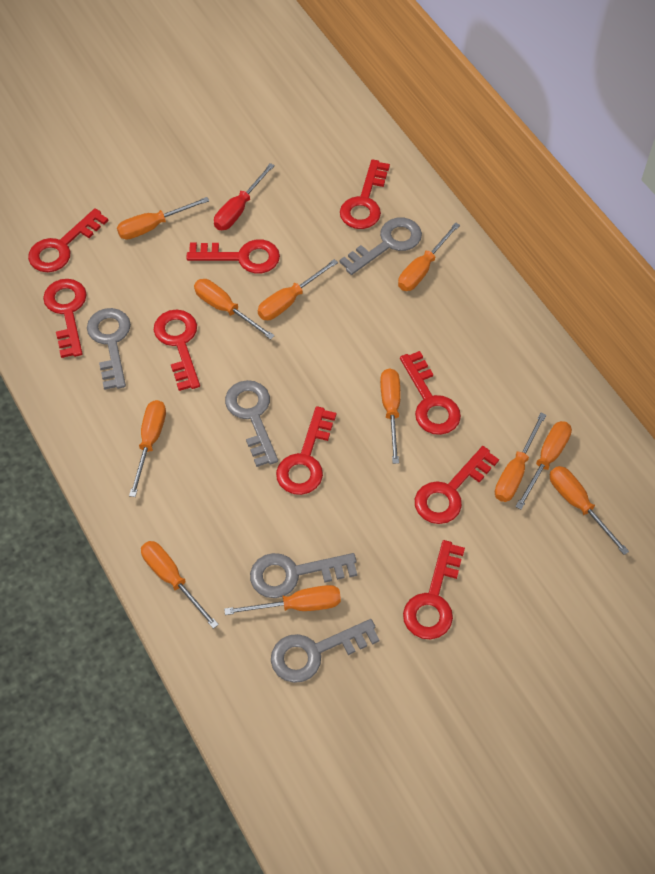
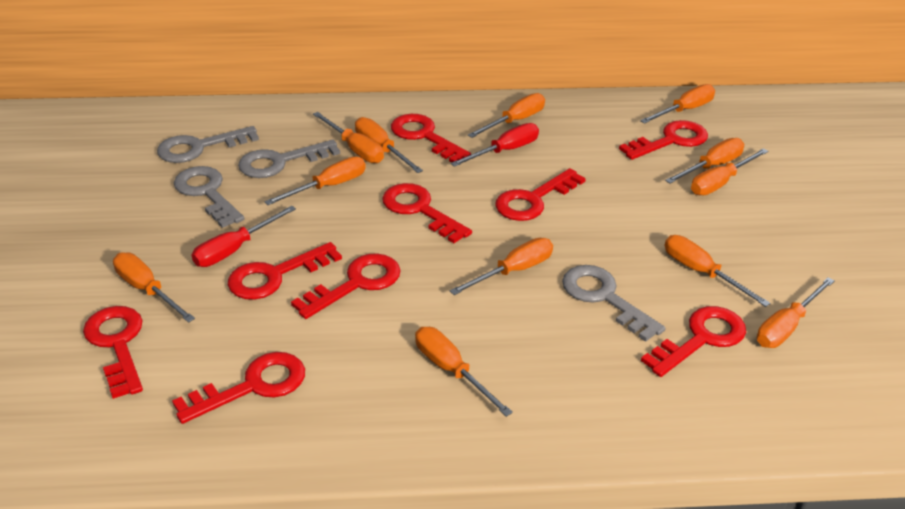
grey key: [87,308,131,390] [225,380,278,467] [250,553,357,598] [271,619,379,683] [339,217,422,275] = 5 -> [157,126,259,163] [174,166,245,228] [238,140,340,178] [562,265,666,342] = 4
orange screwdriver: [117,197,209,240] [129,400,166,497] [141,541,219,629] [194,279,275,340] [224,585,341,615] [258,259,338,320] [380,368,401,464] [398,222,460,291] [495,413,546,502] [515,421,572,509] [550,466,629,555] = 11 -> [113,252,195,323] [264,157,366,205] [313,112,384,163] [355,117,423,173] [415,327,513,417] [450,238,553,295] [468,93,545,138] [640,84,715,124] [665,138,744,183] [665,235,771,307] [691,148,768,195] [757,277,834,348] = 12
red screwdriver: [214,163,275,230] = 1 -> [192,206,296,267] [450,123,539,167] = 2

